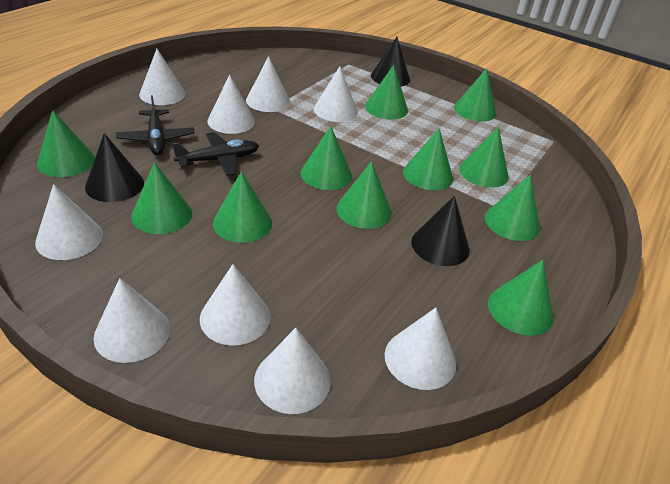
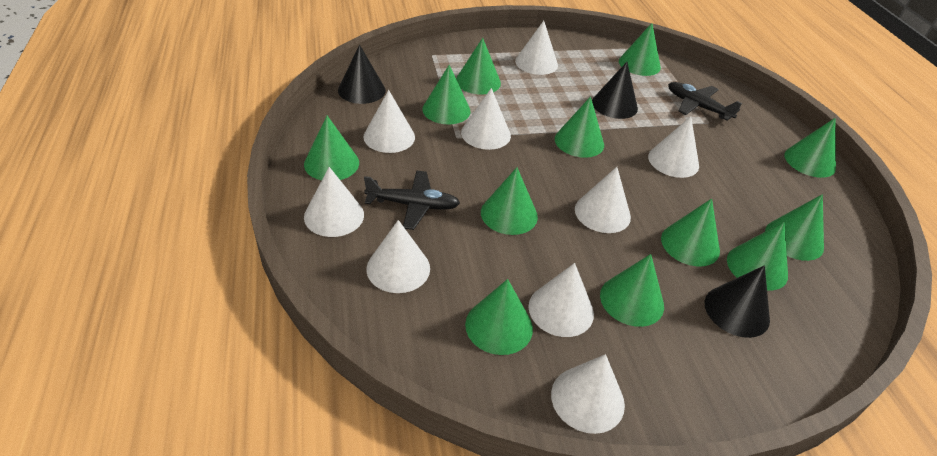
green cone: [37,110,95,177] [131,162,192,234] [213,171,272,243] [300,126,352,190] [336,161,392,229] [365,65,408,120] [403,128,453,190] [454,68,496,122] [459,127,509,188] [485,174,540,241] [488,260,553,336] = 11 -> [304,116,359,180] [422,65,471,125] [456,38,501,95] [465,279,533,355] [481,167,538,235] [555,97,604,158] [600,254,664,327] [619,23,661,76] [661,198,720,266] [727,222,788,291] [765,194,824,261] [784,118,836,178] = 12

